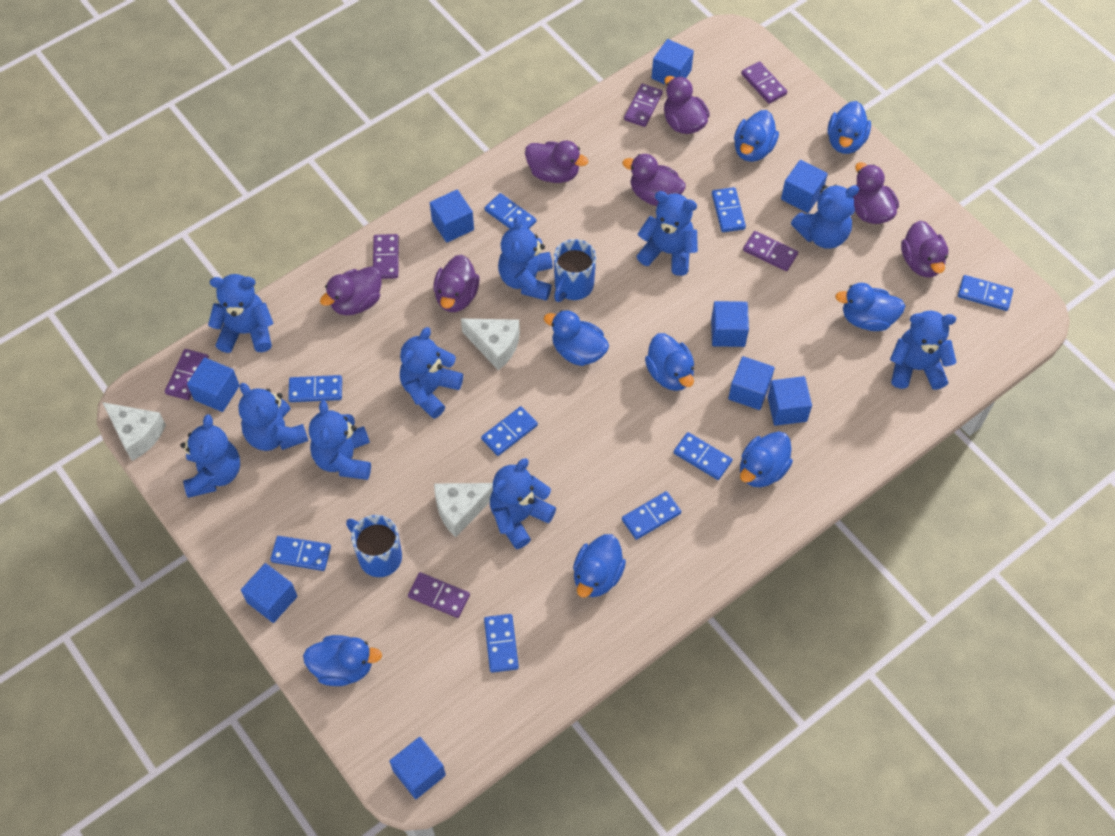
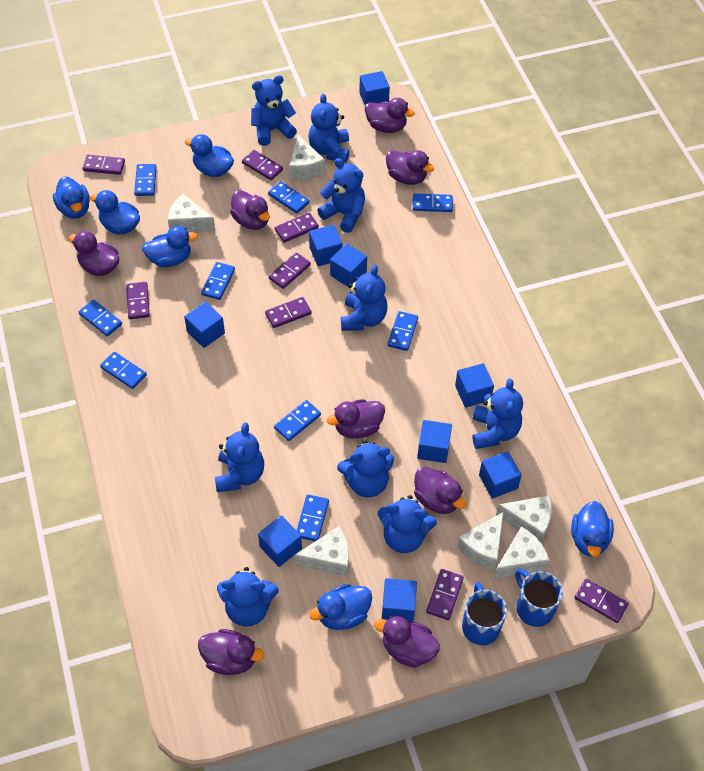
blue duck: [303,635,382,686] [544,310,609,366] [573,534,626,598] [645,333,694,391] [734,110,779,162] [740,431,793,487] [828,101,871,154] [835,283,905,331] = 8 -> [53,176,90,219] [90,190,140,234] [142,226,198,267] [185,134,234,177] [309,584,372,630] [571,501,614,557] = 6
blue teddy bear: [180,414,240,498] [208,274,274,353] [238,383,308,451] [309,400,371,480] [400,327,463,419] [490,458,556,549] [498,216,553,301] [637,191,698,276] [791,184,859,249] [890,311,957,390] = 10 -> [215,422,264,492] [217,567,278,627] [251,75,297,146] [308,94,349,163] [317,158,365,233] [337,440,394,498] [341,265,387,331] [378,495,437,553] [472,378,523,449] = 9
purple domino: [165,349,209,400] [373,234,399,279] [408,572,470,618] [624,84,663,127] [741,61,787,104] [743,231,798,271] = 6 -> [83,155,125,175] [126,282,150,319] [242,150,283,180] [265,297,312,328] [269,252,311,289] [275,213,319,243] [426,569,464,620] [574,579,629,623] = 8
purple duck: [320,266,381,315] [433,255,479,312] [525,141,588,183] [622,154,686,206] [664,76,710,134] [853,162,899,224] [901,221,948,277] = 7 -> [68,231,119,276] [198,629,264,675] [230,190,270,230] [327,399,385,438] [365,98,415,133] [374,616,440,668] [386,150,434,185] [414,466,466,514] = 8
white cheese: [102,402,166,461] [434,483,493,537] [461,319,520,370] = 3 -> [168,194,215,233] [289,135,325,180] [295,526,349,577] [457,512,504,570] [494,526,550,578] [496,495,552,543] = 6

